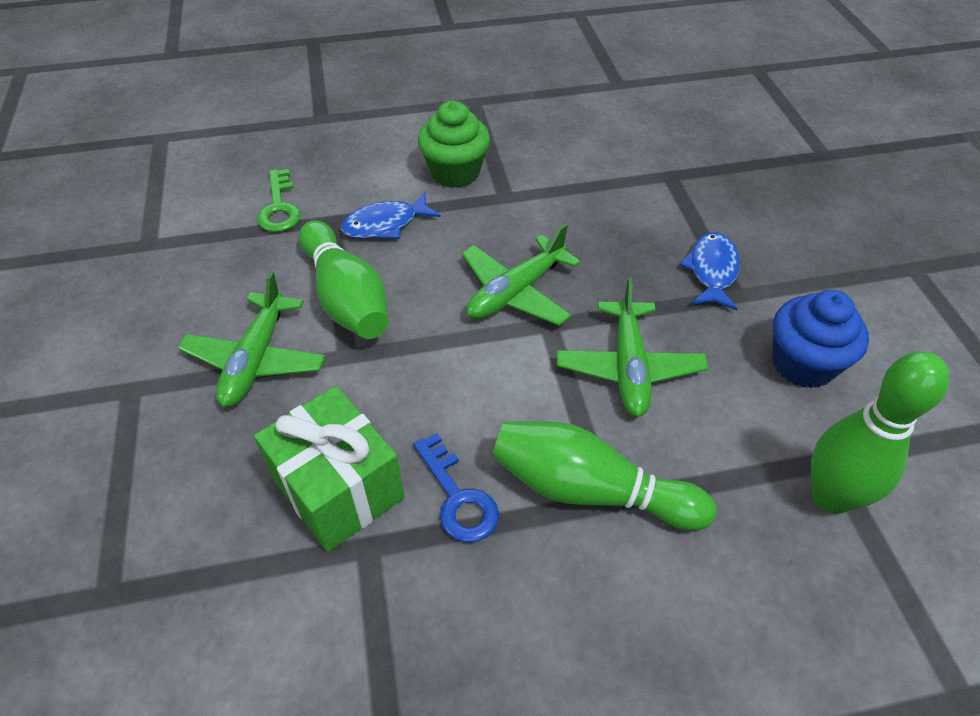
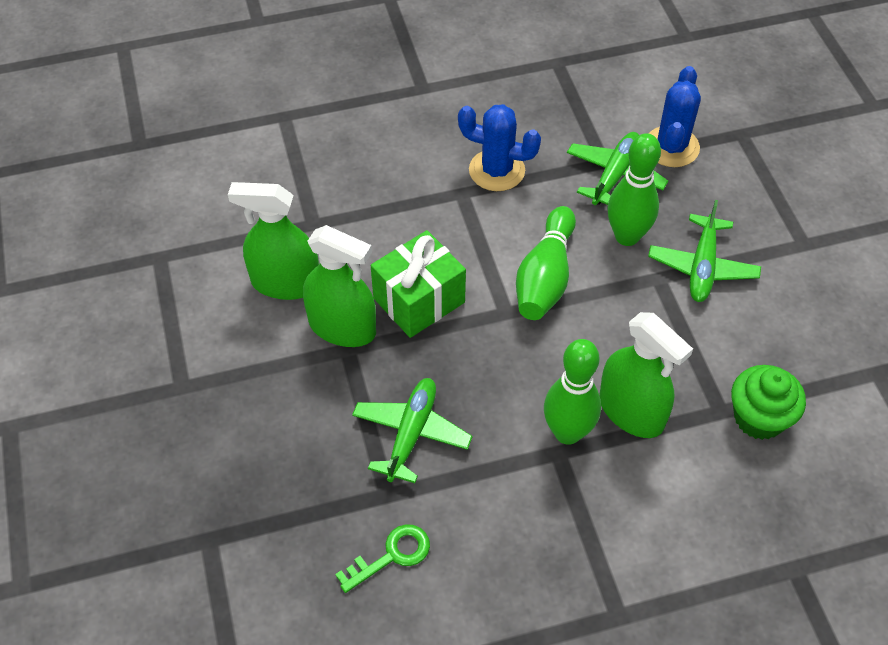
blue cactus: none = 0 -> [458,104,541,191] [648,66,701,167] = 2
blue cupcake: [773,290,869,388] = 1 -> none = 0
blue fish: [341,192,441,239] [679,232,740,311] = 2 -> none = 0
blue key: [413,433,499,542] = 1 -> none = 0
green spray bottle: none = 0 -> [228,182,319,300] [303,225,376,347] [600,312,693,438] = 3

